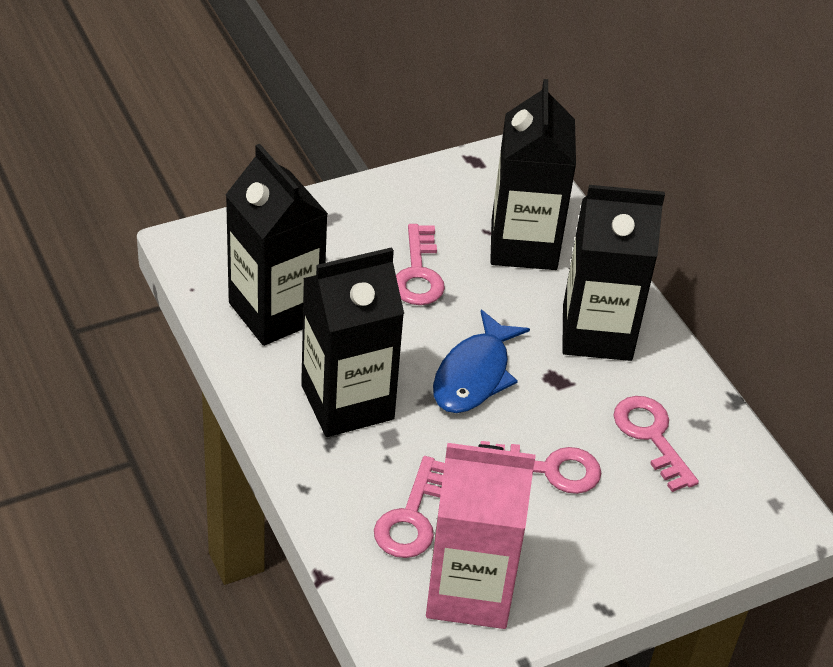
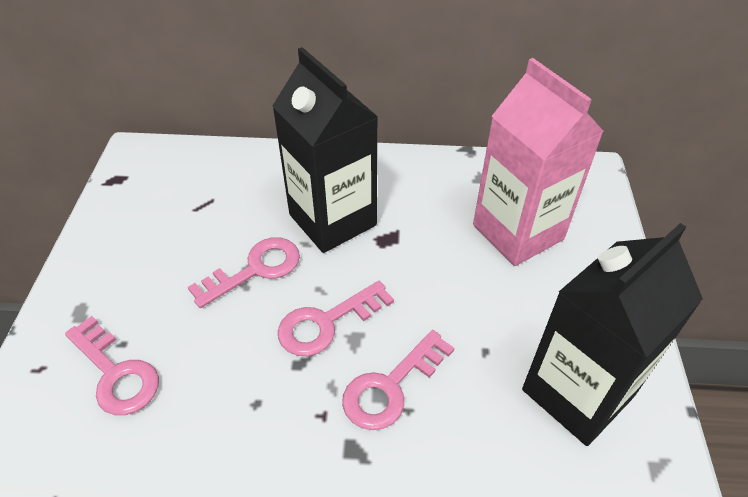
black carton: [226,144,328,346] [301,247,404,437] [490,79,576,270] [562,185,665,361] = 4 -> [272,47,378,253] [522,223,703,446] = 2
blue fish: [433,310,530,413] = 1 -> none = 0

